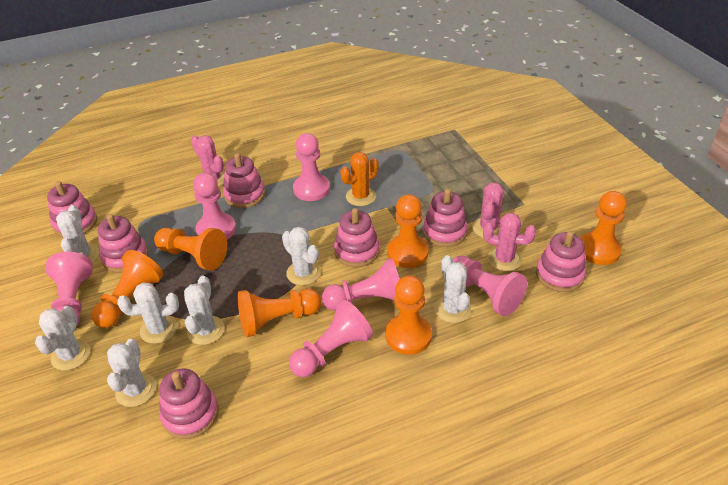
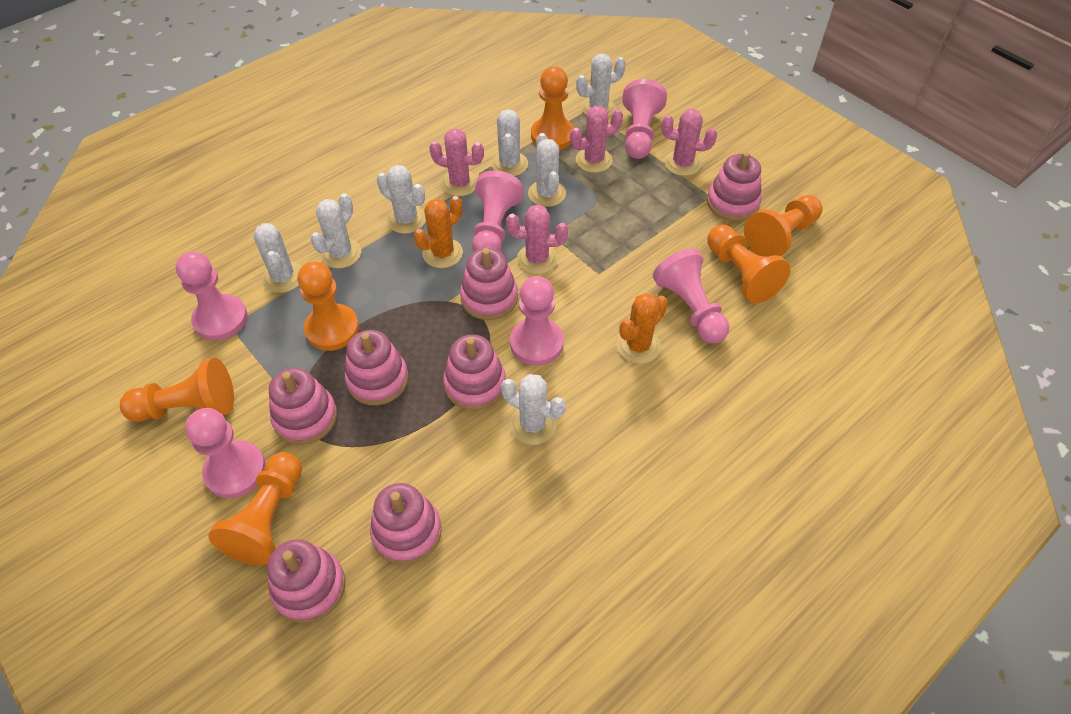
orange cactus: [341,152,379,206] = 1 -> [414,196,463,268] [617,293,668,364] = 2
pink cactus: [191,135,225,187] [472,182,504,238] [483,213,536,271] = 3 -> [429,129,484,196] [506,205,568,274] [570,106,623,173] [661,109,717,176] = 4

